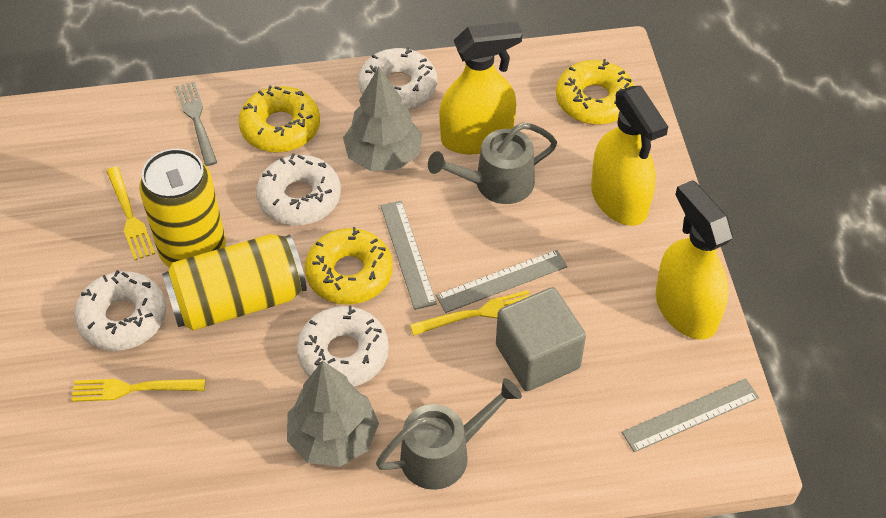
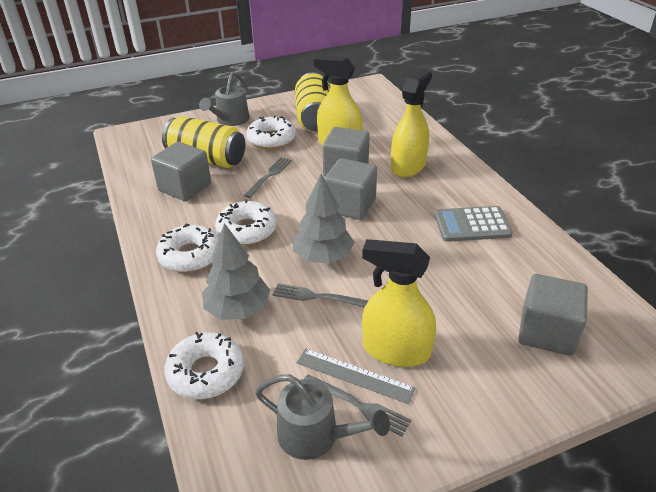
grey calculator: none = 0 -> [434,206,513,242] = 1
grey cube: [496,287,586,391] = 1 -> [151,142,211,201] [323,127,370,177] [324,158,377,220] [518,274,588,356] = 4
grey fork: [175,82,217,166] = 1 -> [244,157,292,198] [273,283,368,307] [304,374,411,437] = 3
grey ruler: [380,200,437,310] [436,250,567,313] [622,378,759,452] = 3 -> [297,348,416,404] = 1
yellow donut: [239,85,320,153] [305,227,393,305] [556,59,634,125] = 3 -> none = 0
yellow fork: [71,379,205,402] [106,167,155,260] [410,290,531,335] = 3 -> none = 0

